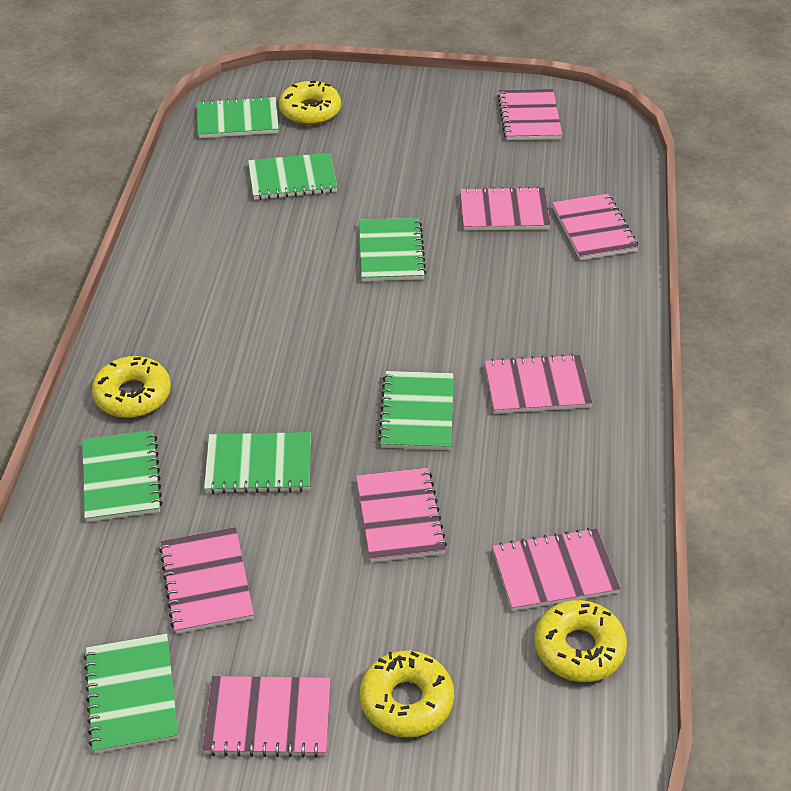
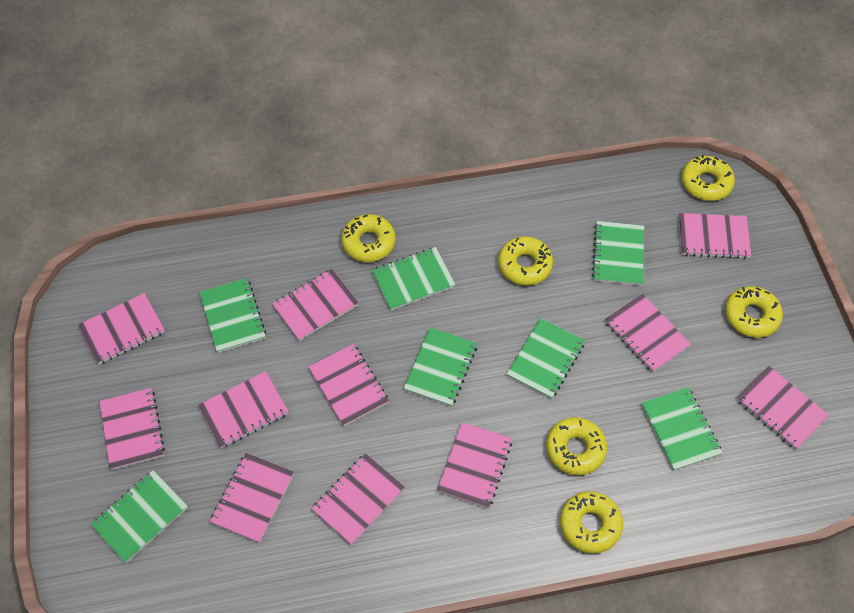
pink notebook: [159,527,254,634] [203,676,331,758] [356,468,447,563] [460,186,551,231] [485,354,593,414] [492,528,621,611] [497,89,562,140] [552,194,639,260] = 8 -> [78,293,165,365] [100,388,165,470] [198,371,289,448] [210,453,294,543] [272,269,359,341] [309,344,389,426] [312,453,405,545] [437,422,512,509] [605,294,691,372] [678,213,751,259] [736,366,829,450] = 11
yellow donut: [92,356,171,418] [279,81,341,125] [360,650,454,737] [534,600,627,682] = 4 -> [341,214,396,262] [498,236,553,285] [546,417,607,475] [560,491,623,553] [681,155,735,201] [725,286,783,338] = 6

